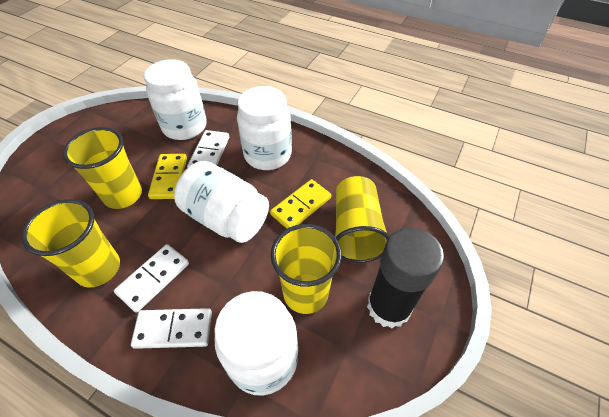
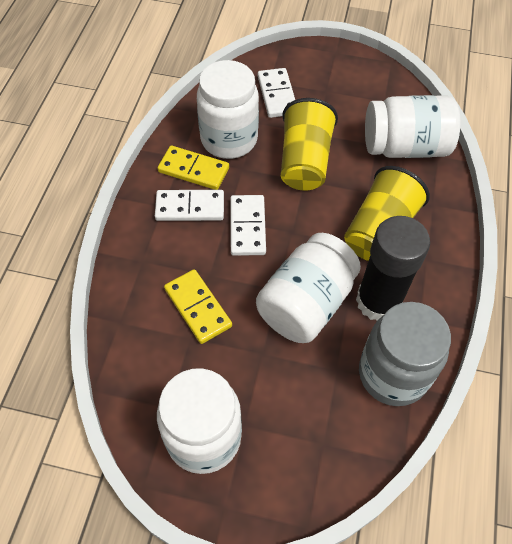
grey jar: none = 0 -> [359,302,451,406] = 1
yellow cup: [21,199,120,288] [63,127,142,209] [271,224,342,314] [335,176,390,263] = 4 -> [281,98,338,191] [344,166,430,261] = 2

